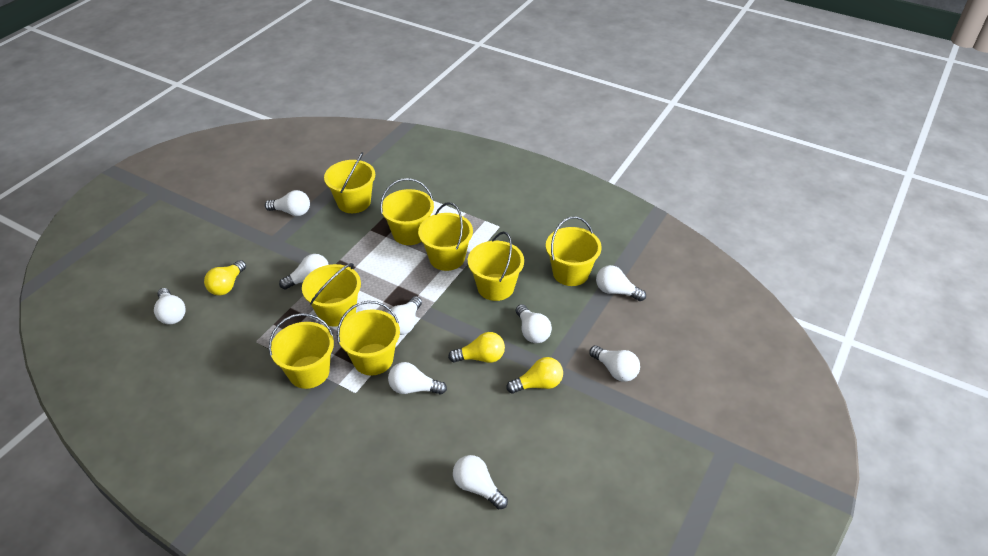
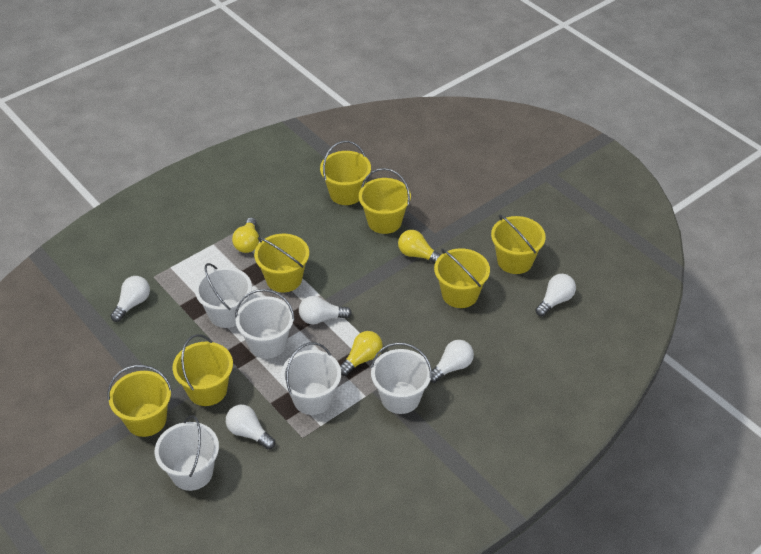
white bucket: none = 0 -> [155,415,219,491] [195,263,252,328] [235,289,295,359] [281,342,341,415] [371,342,432,414] = 5
white light bulb: [154,288,186,325] [265,190,310,216] [279,254,329,290] [388,296,422,335] [388,362,447,394] [453,455,508,509] [516,304,552,343] [589,345,640,382] [596,265,646,301] = 9 -> [110,276,150,322] [226,405,275,449] [299,296,352,325] [430,340,474,383] [536,274,576,316] = 5
yellow bucket: [269,313,334,389] [302,263,361,327] [324,152,375,213] [337,301,400,375] [380,178,434,245] [418,202,473,271] [468,232,524,301] [546,216,602,286] = 8 -> [107,365,172,437] [172,334,233,406] [254,234,309,292] [320,141,371,205] [359,168,411,234] [434,248,490,308] [491,215,546,274] = 7

